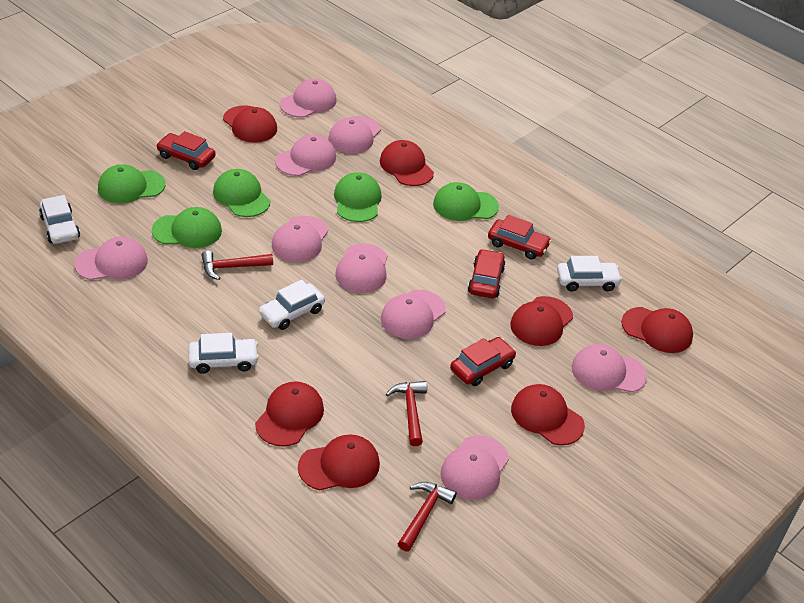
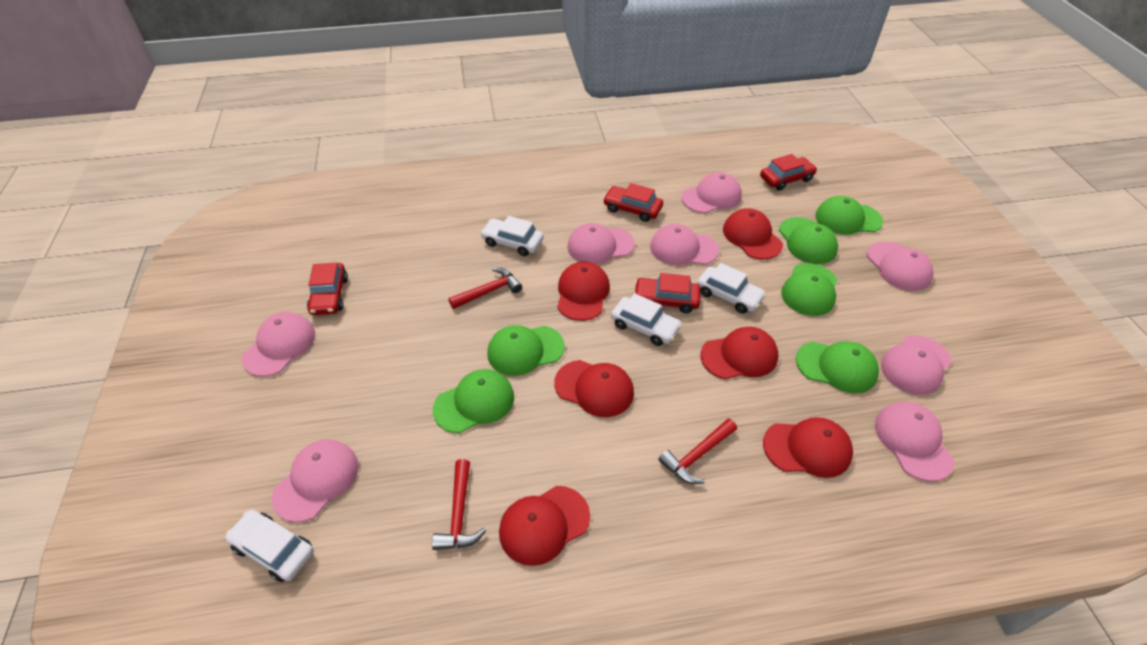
green cap: [98,164,166,203] [152,207,222,248] [213,169,270,217] [334,172,382,222] [433,182,499,221] = 5 -> [433,369,514,433] [487,325,565,376] [779,217,838,264] [781,263,838,316] [796,341,879,393] [815,196,883,235] = 6
pink cap: [74,237,148,280] [272,216,328,262] [275,135,336,176] [280,79,336,118] [328,116,381,154] [335,243,387,293] [381,290,446,339] [441,435,509,500] [572,344,647,393] = 9 -> [242,312,315,377] [271,439,359,523] [567,223,635,264] [650,224,719,265] [681,172,742,213] [866,241,933,291] [875,402,954,481] [881,335,952,395] = 8
red cap: [223,105,277,143] [255,381,324,447] [298,434,380,490] [380,140,434,186] [510,296,573,346] [511,384,585,445] [621,307,693,353] = 7 -> [499,486,590,566] [554,360,634,417] [557,262,610,321] [700,327,778,379] [723,208,783,259] [763,417,853,478] = 6

